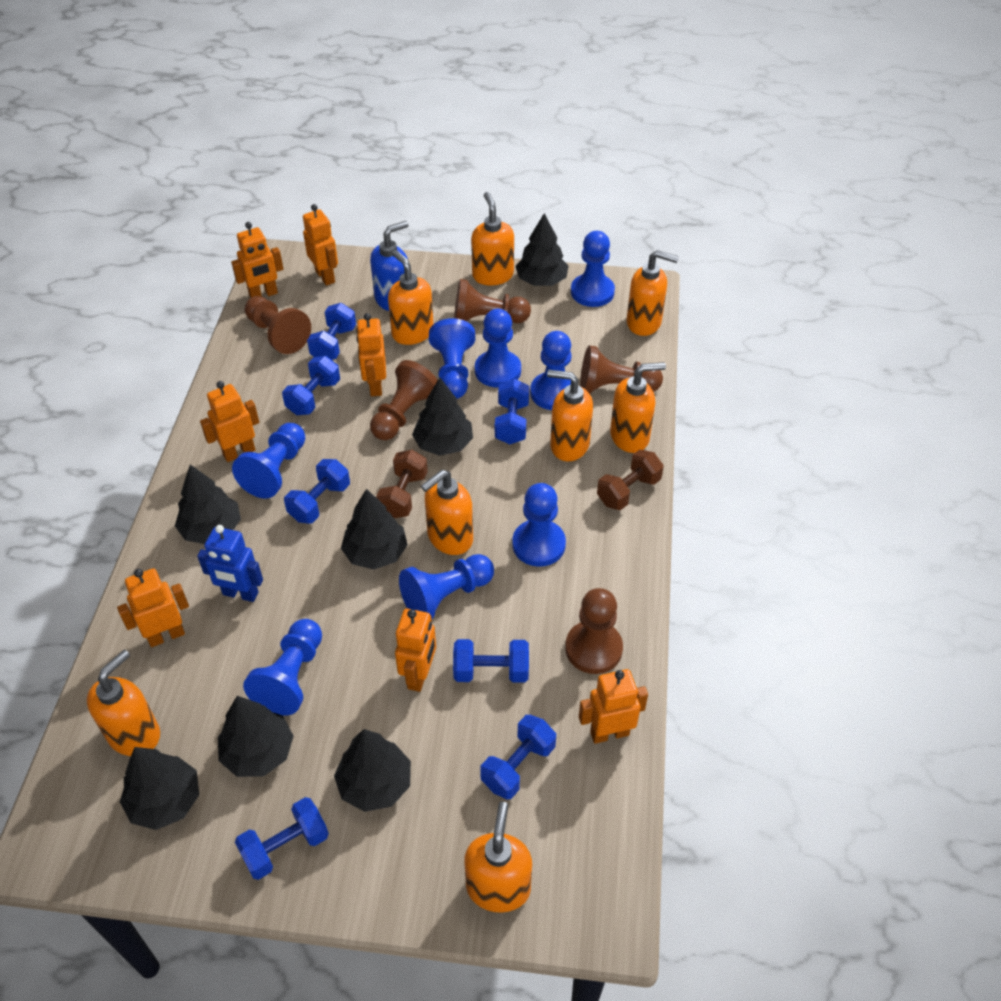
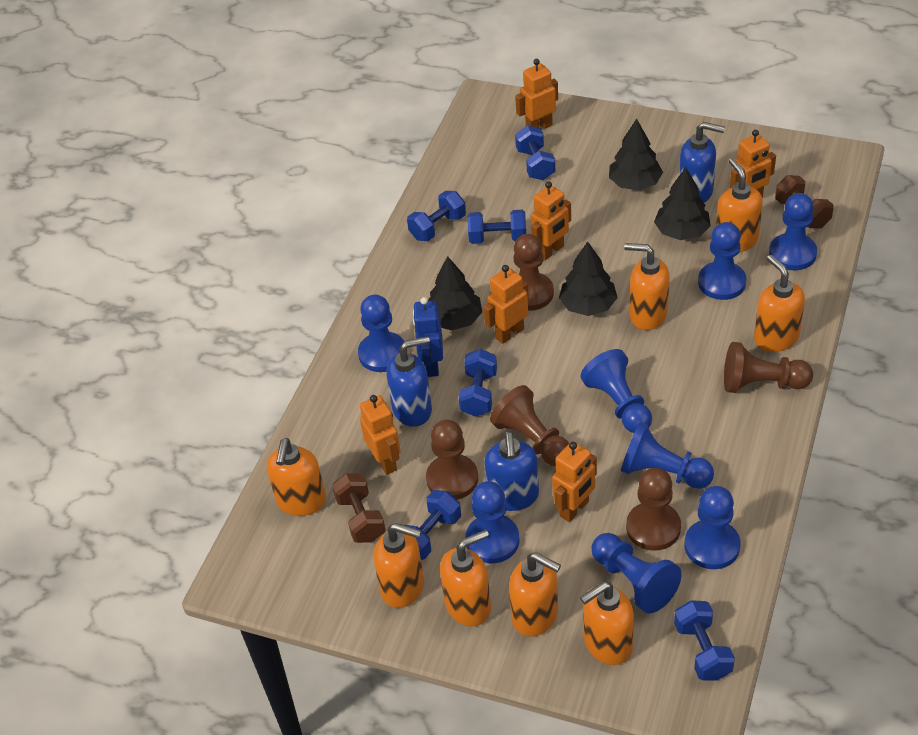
black tree: [120,747,199,830] [175,465,241,544] [218,696,294,777] [334,729,411,812] [341,489,408,570] [412,378,473,456] [515,213,568,286] = 7 -> [428,256,482,330] [559,241,618,316] [609,118,663,190] [654,167,711,240] = 4
blue dumbbell: [235,797,329,880] [282,356,340,415] [284,459,350,524] [307,303,356,360] [453,639,529,683] [480,715,556,799] [495,379,529,444] = 7 -> [405,490,461,560] [407,191,466,241] [459,349,497,417] [467,210,526,244] [515,126,555,180] [674,600,735,681] = 6
blue soap dispenser: [370,221,408,311] = 1 -> [386,336,432,427] [484,432,539,511] [679,122,725,203] = 3
orange robot: [117,568,189,647] [200,381,259,462] [231,222,283,298] [303,204,338,286] [356,313,386,396] [395,608,436,692] [579,669,648,744] = 7 -> [360,395,401,475] [483,265,529,344] [515,59,558,129] [531,181,571,260] [552,441,597,522] [730,130,776,198] = 6

